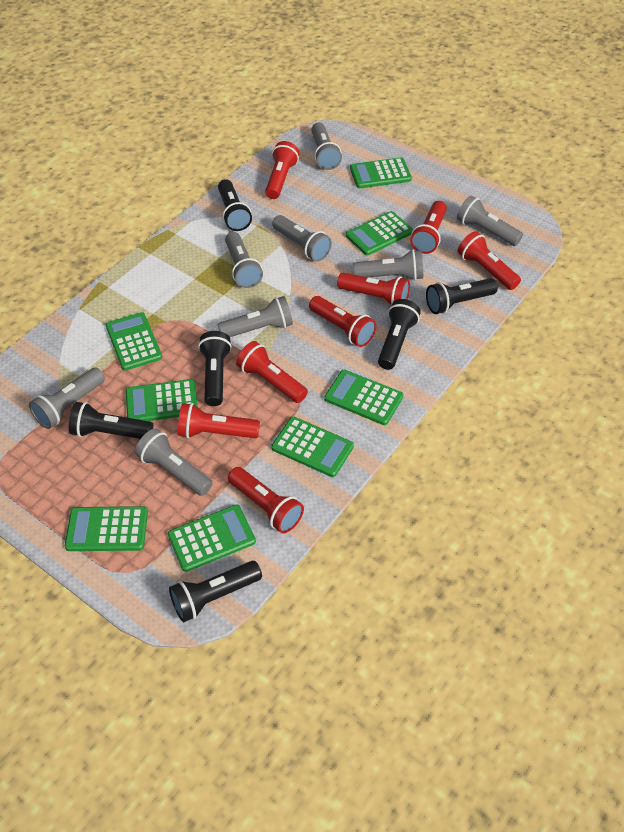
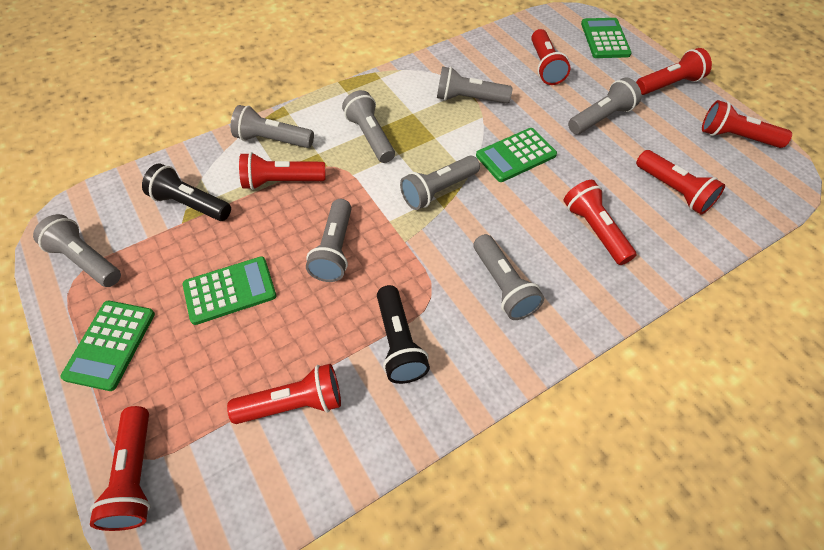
black flashlight: [69,402,153,439] [169,561,262,622] [198,331,232,406] [218,179,252,231] [378,299,421,370] [426,278,498,314] = 6 -> [142,163,231,221] [377,285,430,384] = 2
green calculator: [65,506,148,551] [105,312,162,371] [126,379,198,421] [168,505,256,572] [271,417,354,477] [324,370,403,425] [346,211,413,255] [350,157,412,188] = 8 -> [60,301,155,391] [182,256,276,325] [476,128,557,182] [581,18,632,58] = 4

